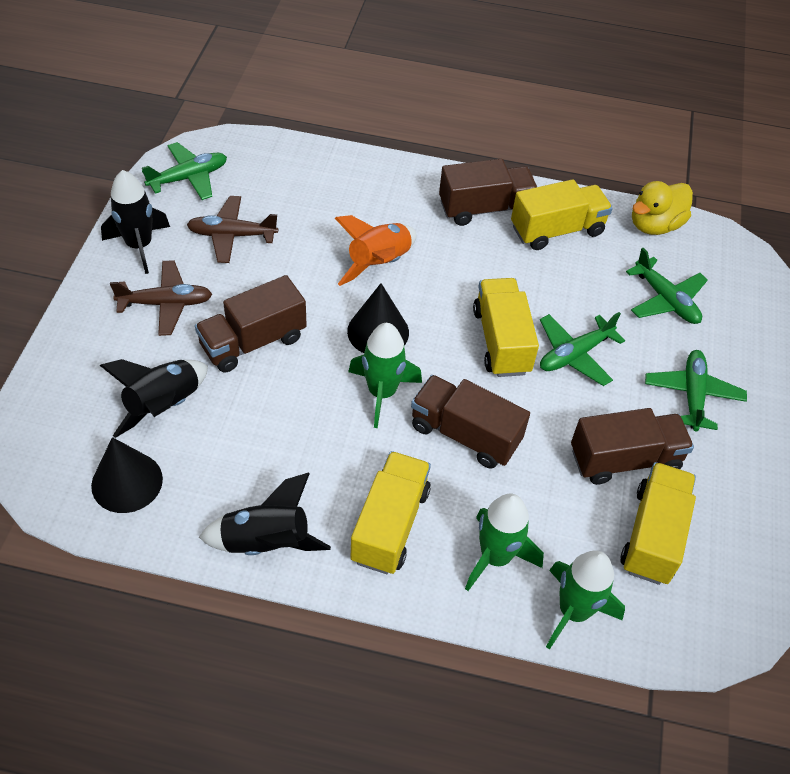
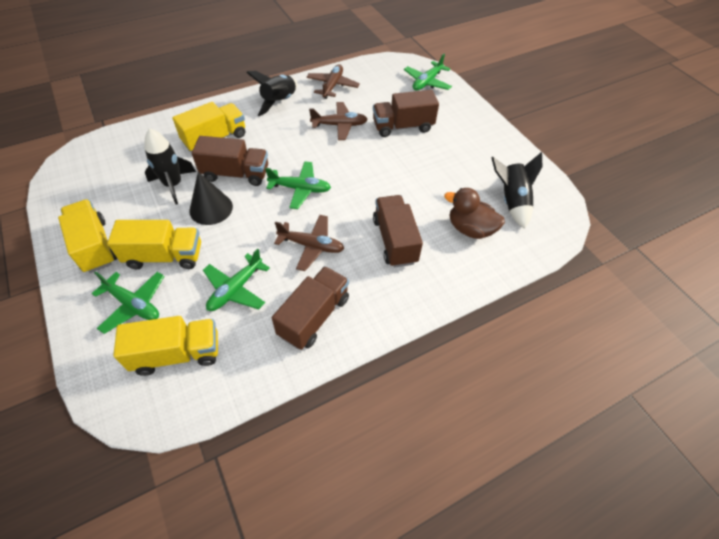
black cone: [91,437,163,513] [347,283,409,353] = 2 -> [189,172,233,225] = 1
brown duck: none = 0 -> [444,188,505,239] = 1
brown plane: [110,260,212,336] [187,196,278,263] = 2 -> [274,215,344,271] [306,65,360,99] [309,102,368,140] = 3
green rocket: [348,323,422,428] [465,493,544,591] [546,551,625,650] = 3 -> none = 0
orange rocket: [335,215,417,286] = 1 -> none = 0
yellow duck: [632,181,693,235] = 1 -> none = 0

